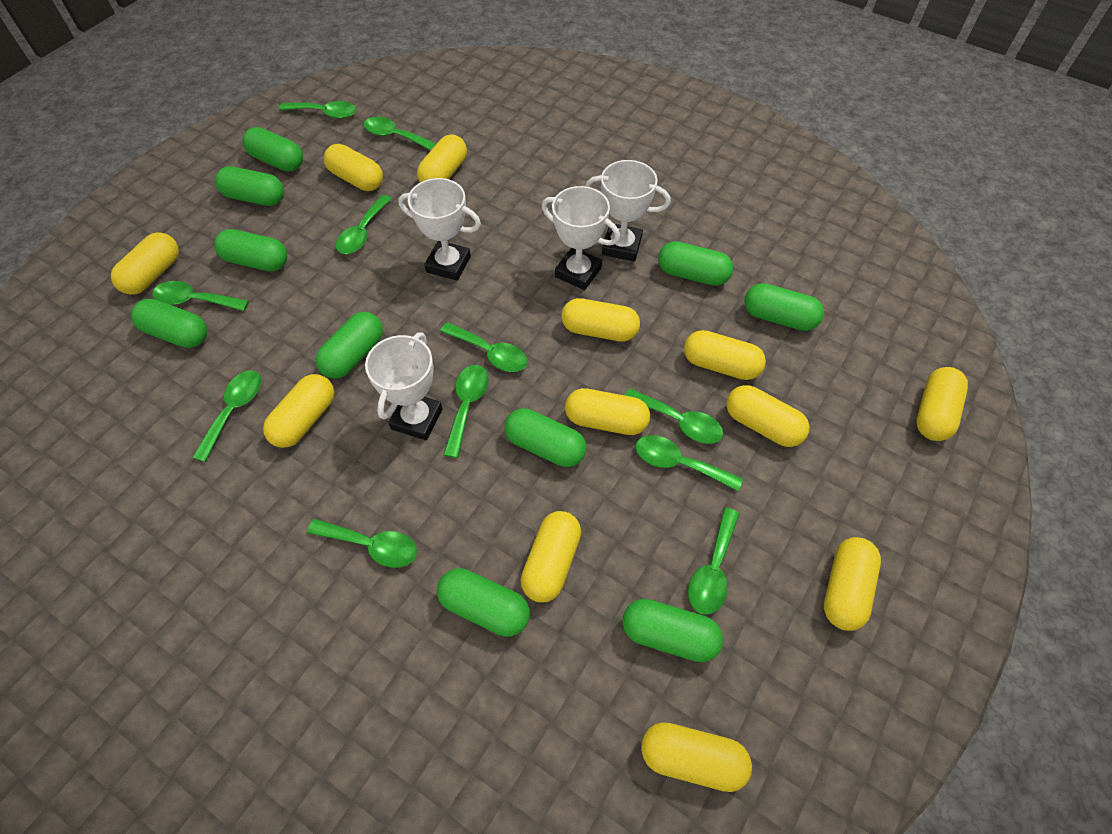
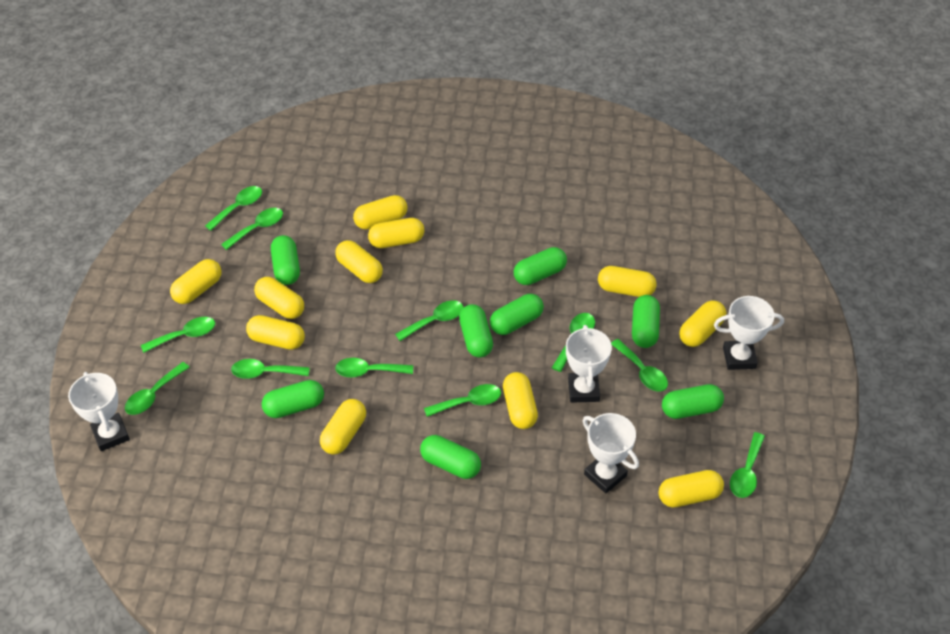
green capsule: [131,299,207,348] [214,229,287,271] [215,166,284,206] [243,127,303,172] [316,312,383,379] [437,568,530,637] [505,408,586,467] [622,599,723,662] [658,241,733,286] [744,283,824,331] = 10 -> [262,380,324,418] [271,235,300,285] [420,435,481,479] [459,304,493,357] [490,294,544,335] [514,247,567,285] [632,295,660,348] [662,384,724,419] = 8
yellow capsule: [111,232,179,295] [263,374,334,448] [324,144,383,191] [417,134,467,183] [521,511,581,602] [561,298,640,342] [565,388,650,435] [641,722,752,792] [684,330,766,380] [726,385,809,447] [824,537,881,631] [917,367,968,441] = 12 -> [170,259,222,304] [246,315,305,350] [254,277,304,319] [320,399,366,455] [335,240,383,283] [353,195,407,229] [368,218,424,248] [503,372,538,429] [598,266,657,297] [659,470,724,508] [679,300,726,347] = 11

